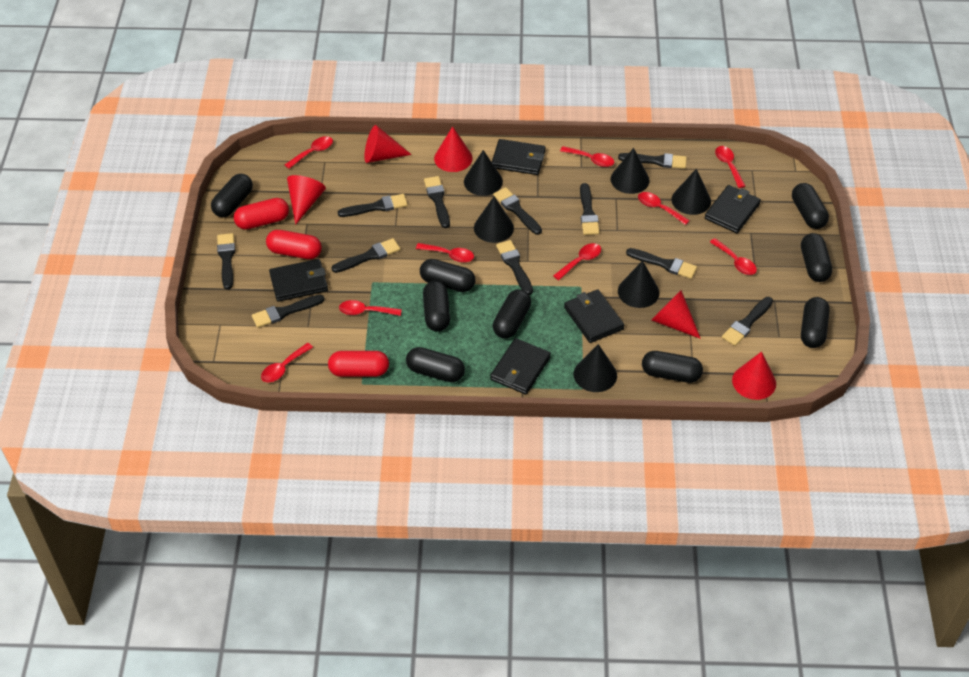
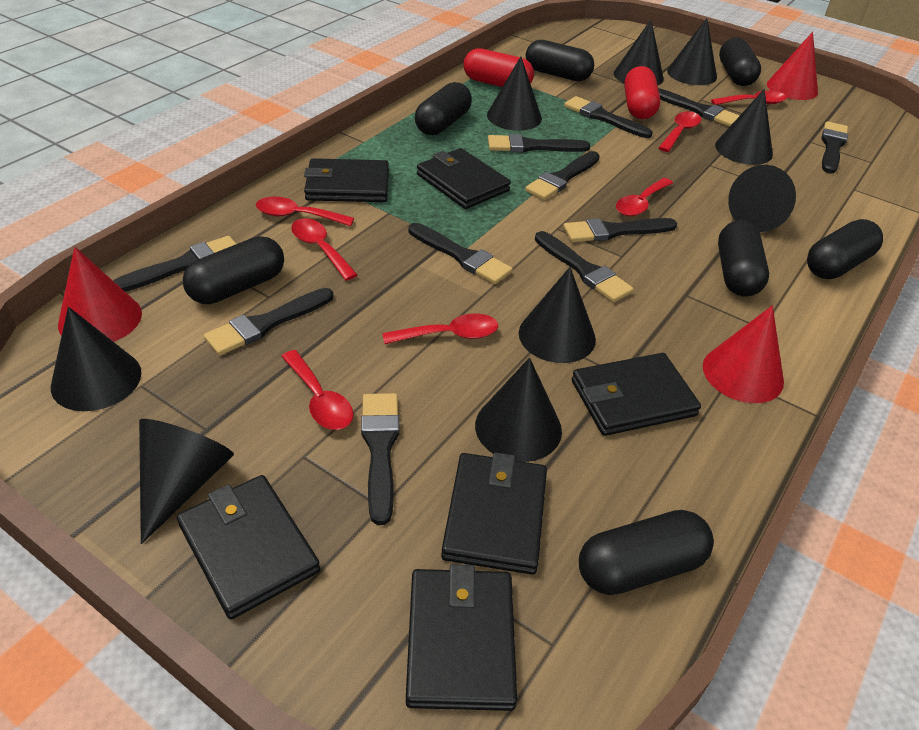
black capsule: [211,174,253,217] [406,347,465,382] [420,259,475,292] [423,281,450,332] [493,289,531,338] [642,351,703,383] [792,183,829,229] [801,233,832,282] [801,297,830,348] = 9 -> [183,236,284,304] [415,82,472,135] [526,40,594,81] [579,510,714,595] [718,220,769,297] [719,37,761,86] [807,219,883,279] = 7
black cone: [464,150,503,196] [474,197,514,243] [574,344,617,392] [610,148,650,194] [618,261,660,308] [672,169,711,215] = 6 -> [51,307,141,411] [139,419,234,544] [475,358,562,462] [487,56,542,131] [519,267,596,363] [614,20,664,86] [667,18,717,85] [715,89,773,165] [728,165,796,232] = 9
black wallet: [269,259,328,302] [490,338,551,395] [492,139,546,175] [564,289,624,343] [705,185,761,233] = 5 -> [177,475,320,620] [304,158,389,202] [406,564,517,711] [417,148,511,209] [441,452,547,575] [572,353,701,436] = 6
red capsule: [234,198,289,229] [266,230,322,259] [328,351,389,377] = 3 -> [464,48,534,87] [624,66,660,119] = 2
red cone: [287,175,326,225] [364,125,412,163] [434,126,473,172] [652,290,701,339] [732,351,776,400] = 5 -> [58,247,142,342] [703,305,784,403] [767,32,818,100] = 3
red spoon: [261,343,313,382] [285,136,333,169] [339,300,402,316] [416,243,474,263] [553,243,601,280] [560,146,614,167] [638,192,690,225] [710,238,757,275] [715,146,745,188] = 9 -> [256,197,354,226] [281,350,353,430] [291,218,358,281] [383,314,498,344] [616,178,673,216] [658,111,701,152] [711,90,787,105] = 7

